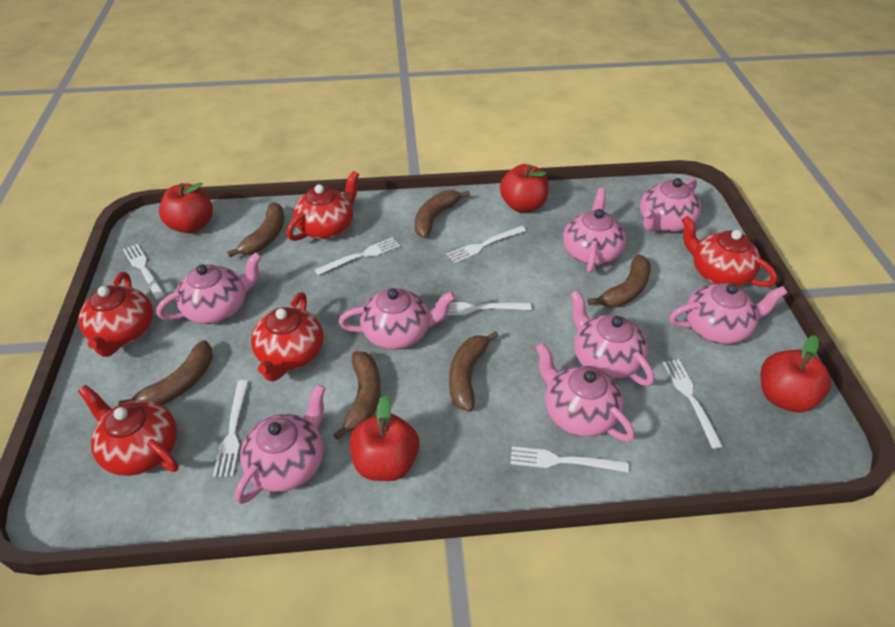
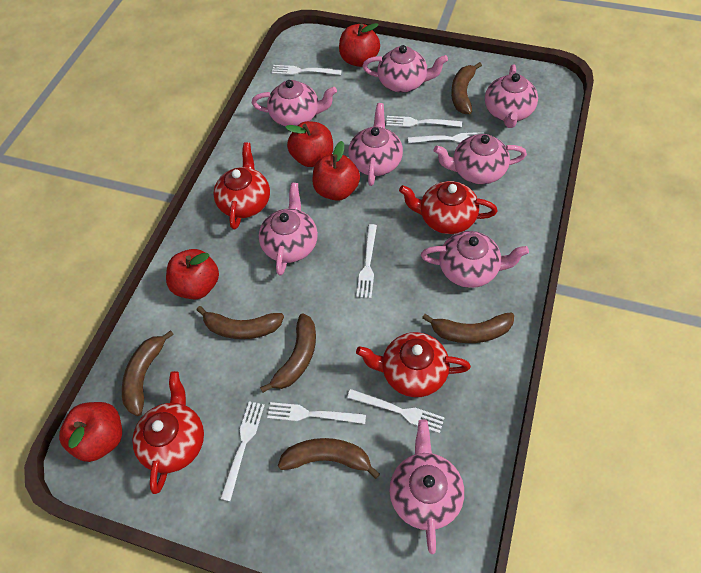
red apple: [159,183,213,234] [350,396,419,481] [500,164,549,213] [760,335,831,413] = 4 -> [59,402,122,462] [166,249,219,299] [285,121,333,167] [312,141,360,201] [339,23,380,67] = 5
red teapot: [78,272,153,357] [78,385,179,476] [251,292,324,382] [286,171,359,241] [682,216,777,287] = 5 -> [132,371,204,494] [213,142,270,230] [356,332,471,397] [399,181,498,234] = 4

